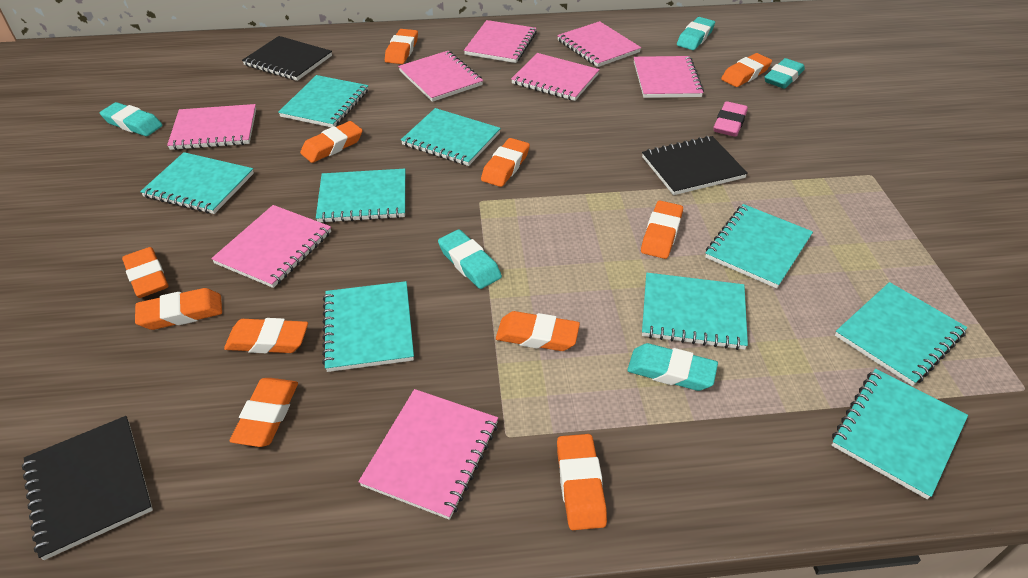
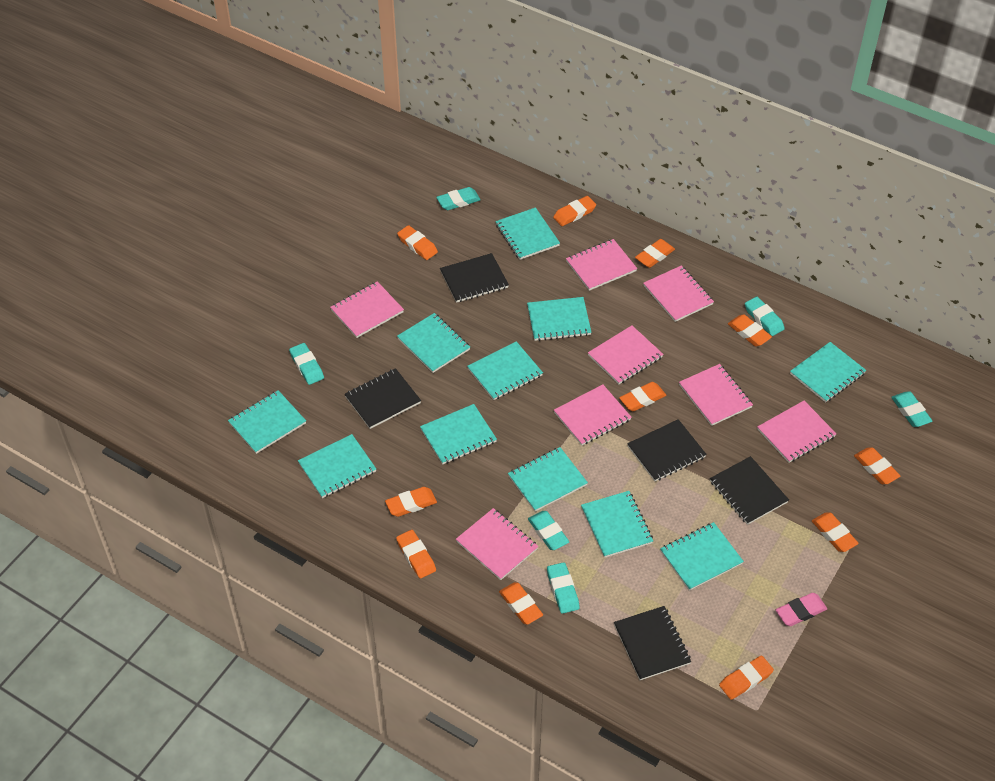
black notebook: [22,416,153,560] [242,36,332,81] [642,136,748,195] = 3 -> [345,368,421,429] [440,253,509,303] [614,606,691,680] [627,419,707,481] [710,456,789,525] = 5
turquoise eraser: [100,102,163,136] [438,229,502,289] [627,343,718,391] [677,17,715,50] [764,58,805,89] = 5 -> [289,343,324,385] [436,187,481,210] [528,511,569,550] [547,562,580,614] [745,297,785,336] [891,391,932,427] = 6
turquoise notebook: [140,152,254,214] [278,75,368,127] [316,169,405,223] [322,281,414,372] [401,108,501,166] [642,273,748,350] [705,204,813,289] [831,368,968,500] [835,282,968,386] = 9 -> [228,390,306,454] [298,434,376,498] [397,313,470,373] [420,404,497,464] [467,341,543,400] [495,207,560,260] [508,447,588,512] [527,297,591,341] [581,491,653,558] [660,522,744,591] [790,342,866,403] = 11

